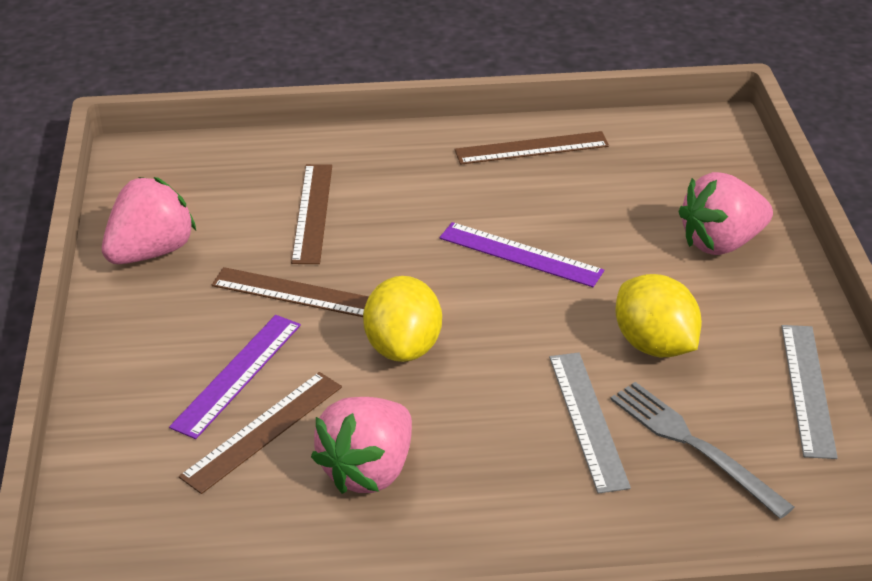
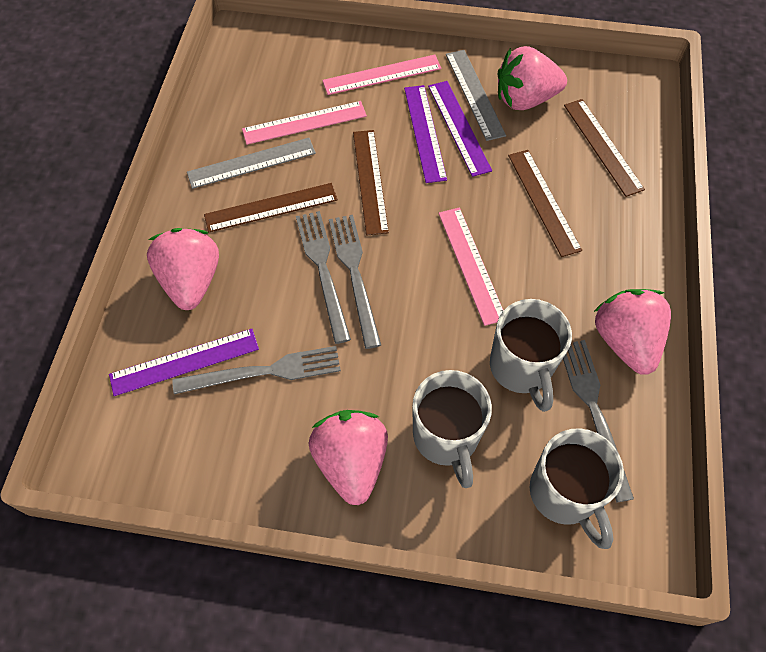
grey fork: [610,382,794,519] = 1 -> [172,346,341,394] [296,211,351,344] [329,215,381,349] [563,340,634,502] = 4
grey mug: none = 0 -> [412,370,492,488] [490,299,572,412] [529,428,624,549] = 3
pink ruler: none = 0 -> [242,101,367,145] [322,55,442,95] [439,207,504,326] = 3
pink strawberry: [102,177,196,264] [311,397,412,494] [678,172,773,255] = 3 -> [147,228,219,310] [309,410,388,505] [498,46,567,110] [594,289,671,375] = 4
purple ruler: [169,315,301,439] [439,222,604,287] = 2 -> [109,329,259,396] [404,85,447,183] [428,81,492,177] = 3
yellow lemon: [363,276,442,362] [615,274,702,357] = 2 -> none = 0

